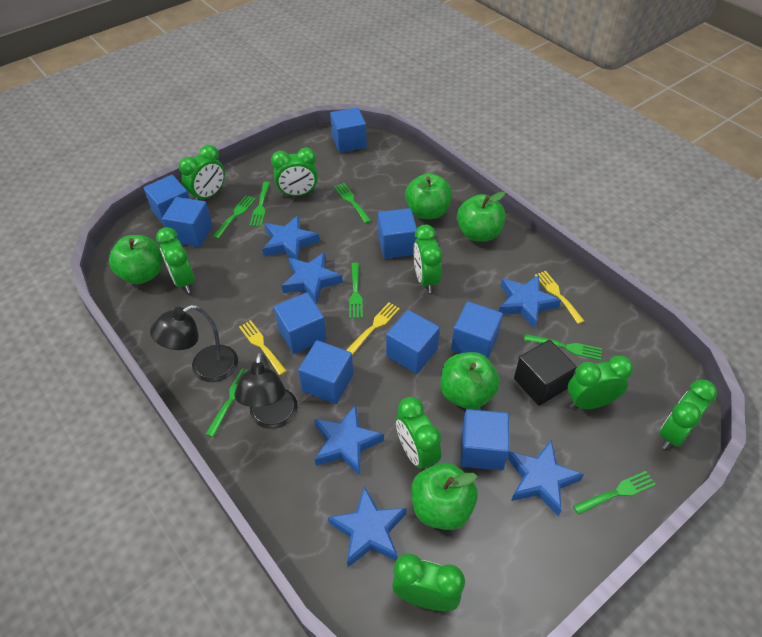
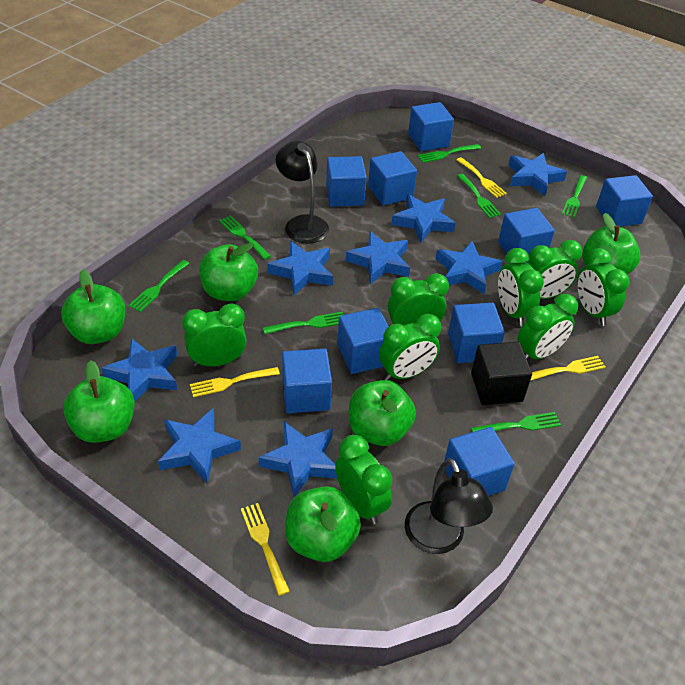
blue star: [262,215,319,260] [281,252,343,305] [314,405,384,476] [328,486,407,567] [499,275,561,329] [507,440,584,516] = 6 -> [101,338,177,401] [158,408,241,484] [258,422,338,497] [267,241,333,295] [346,231,410,284] [391,194,455,243] [436,241,503,294] [509,153,567,196] = 8
green apple: [109,235,162,284] [405,173,452,219] [411,463,478,530] [441,352,500,409] [457,192,505,242] = 5 -> [61,269,126,344] [63,360,135,443] [199,243,258,301] [285,486,361,562] [349,380,416,446] [582,213,640,274] = 6
yellow fork: [239,320,286,375] [346,302,400,355] [535,271,584,324] = 3 -> [190,367,280,397] [241,503,290,596] [456,157,507,198] [530,356,605,381] = 4

